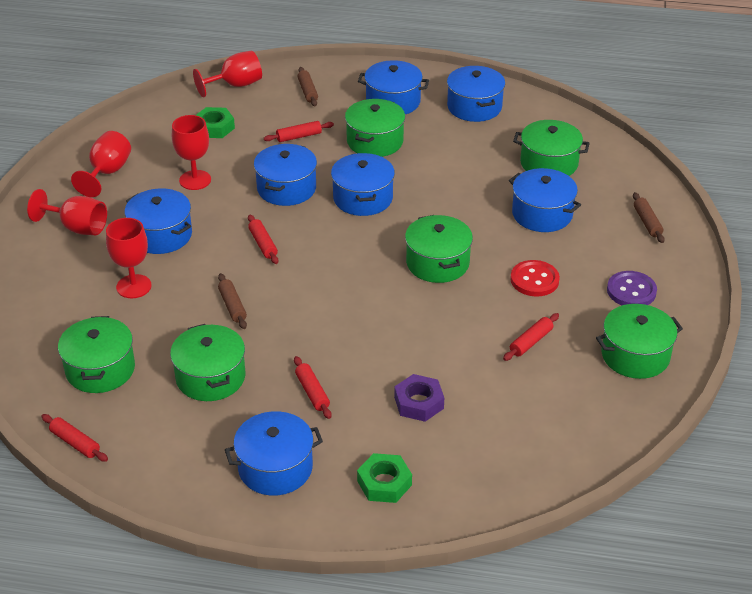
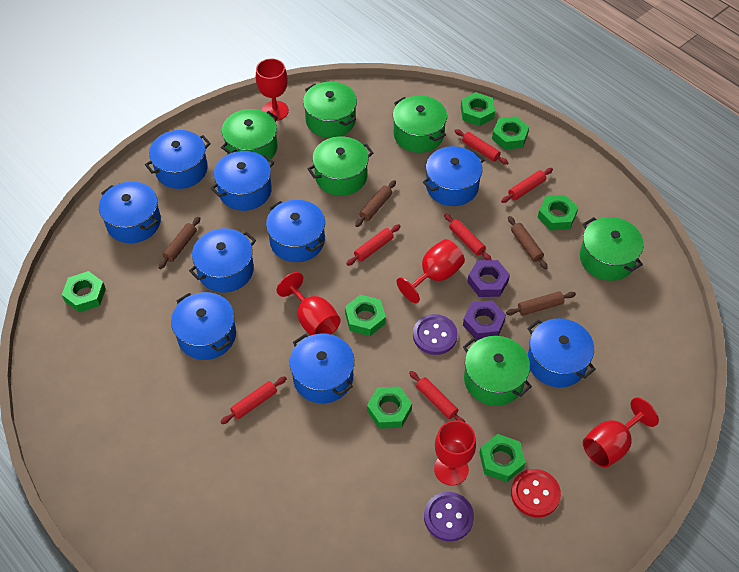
blue pot: [125,188,192,254] [225,411,323,496] [254,144,317,206] [331,153,395,216] [358,60,429,114] [447,66,505,122] [509,168,581,232] = 7 -> [99,181,161,243] [145,130,211,189] [171,292,236,360] [189,228,256,293] [211,151,274,211] [266,200,325,262] [290,334,355,403] [423,146,484,206] [527,318,596,387] = 9
brown rolling pin: [218,273,247,329] [297,67,318,106] [633,192,665,243] = 3 -> [158,217,200,269] [355,180,396,227] [506,291,576,316] [508,216,548,269] = 4
green nut: [196,107,235,138] [357,453,412,503] = 2 -> [62,271,106,312] [345,295,386,336] [367,387,412,429] [461,92,495,126] [479,434,526,482] [492,116,529,150] [538,195,578,231] = 7
purple button: [607,271,657,305] = 1 -> [413,314,458,355] [424,492,474,541] = 2
purple nut: [394,374,444,422] = 1 -> [463,300,506,340] [467,260,510,297] = 2
red rolling pin: [41,414,108,462] [248,214,279,264] [264,121,334,142] [294,356,332,419] [503,313,559,361] = 5 -> [220,376,287,424] [346,224,401,266] [409,371,465,422] [444,214,492,260] [455,129,508,165] [501,168,553,203] = 6

